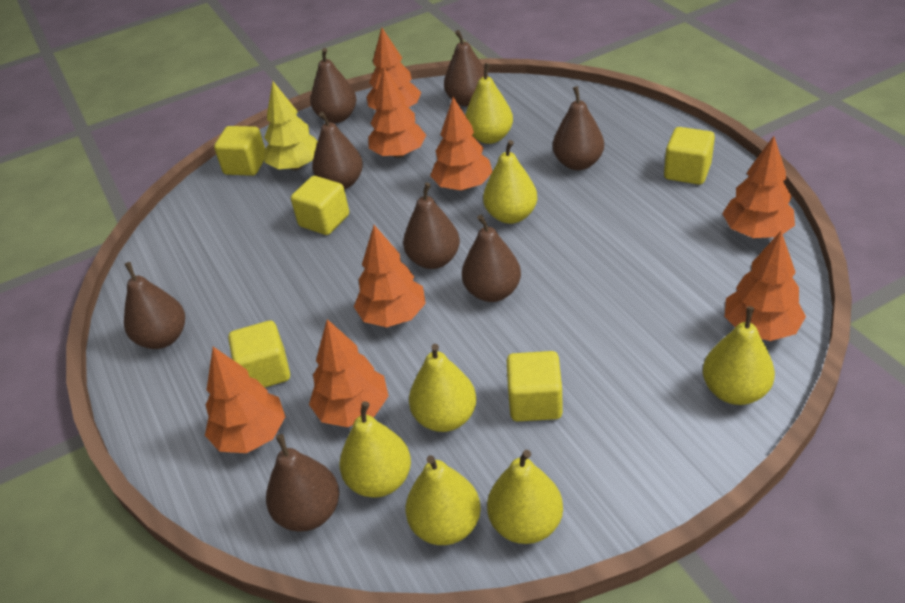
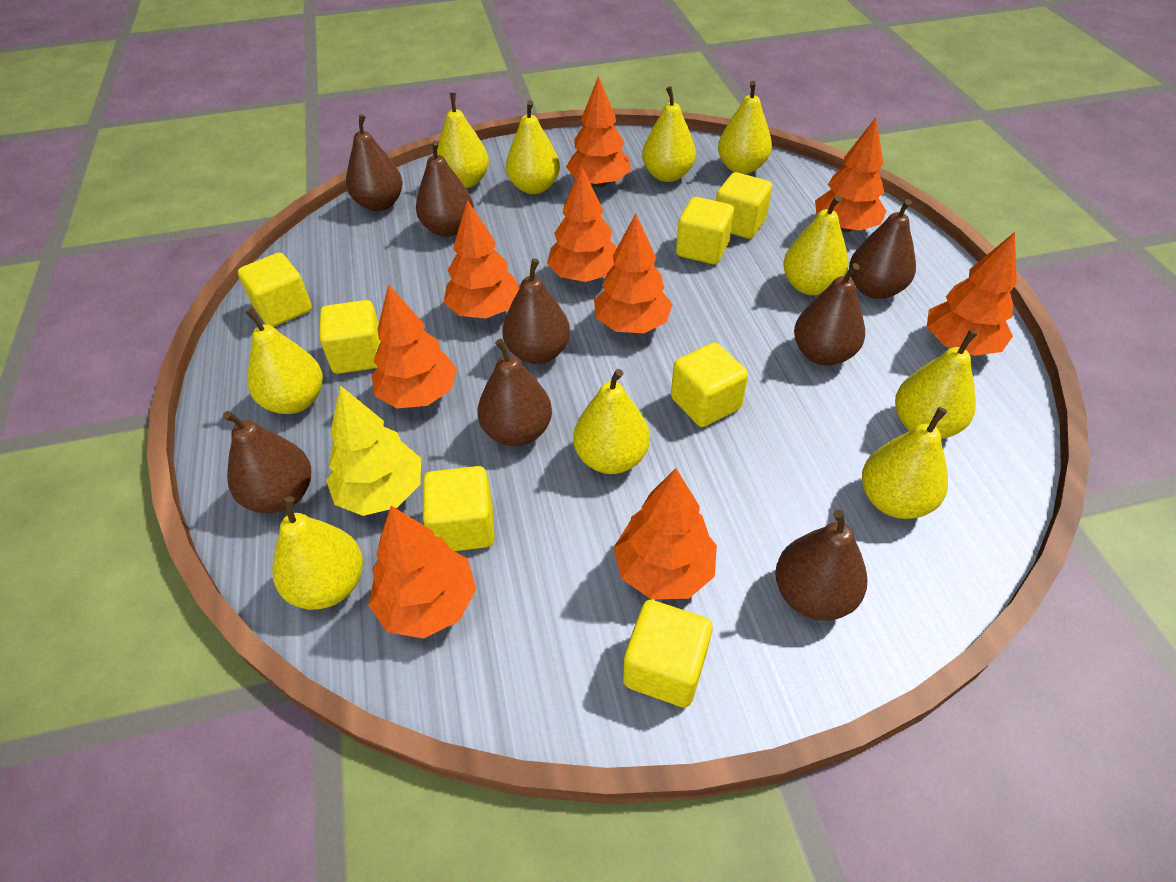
orange tree: [205,347,285,453] [309,319,389,427] [354,225,426,327] [367,28,421,110] [368,67,426,158] [430,97,493,190] [722,136,795,238] [725,231,806,341] = 8 -> [368,506,476,639] [371,284,457,408] [444,200,519,319] [547,165,617,282] [566,76,631,187] [594,214,673,333] [614,468,717,599] [815,118,887,232] [927,232,1017,356] = 9
yellow cube: [214,126,265,176] [228,320,290,387] [291,176,349,235] [507,351,563,421] [664,127,715,185] = 5 -> [238,253,312,327] [319,300,381,374] [423,466,495,551] [623,600,713,708] [671,342,748,427] [676,197,734,264] [716,172,772,239] = 7
yellow pear: [340,401,411,498] [406,455,481,545] [409,344,476,432] [465,63,513,144] [483,140,537,224] [487,450,563,544] [703,306,775,405] = 7 -> [245,308,323,414] [272,496,363,610] [437,93,489,188] [506,100,560,194] [573,369,650,474] [642,86,696,182] [718,81,772,174] [783,196,849,295] [862,407,948,519] [895,330,977,439] = 10

